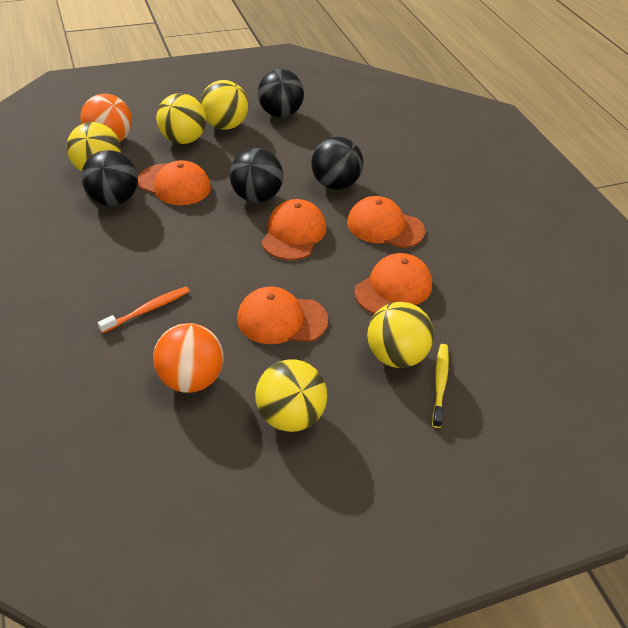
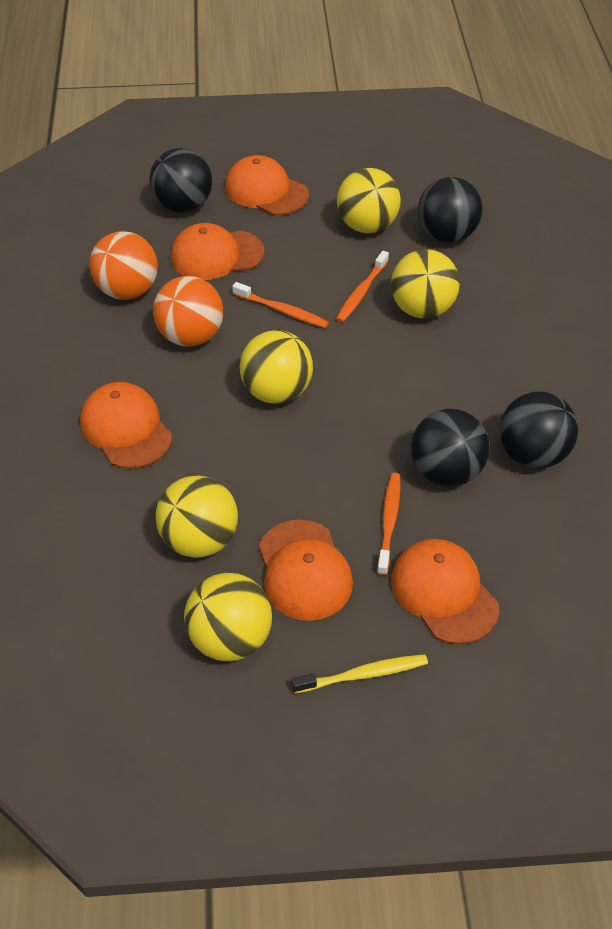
orange toothbrush: [98,287,190,333] = 1 -> [232,282,329,328] [336,251,389,323] [377,473,400,576] = 3

